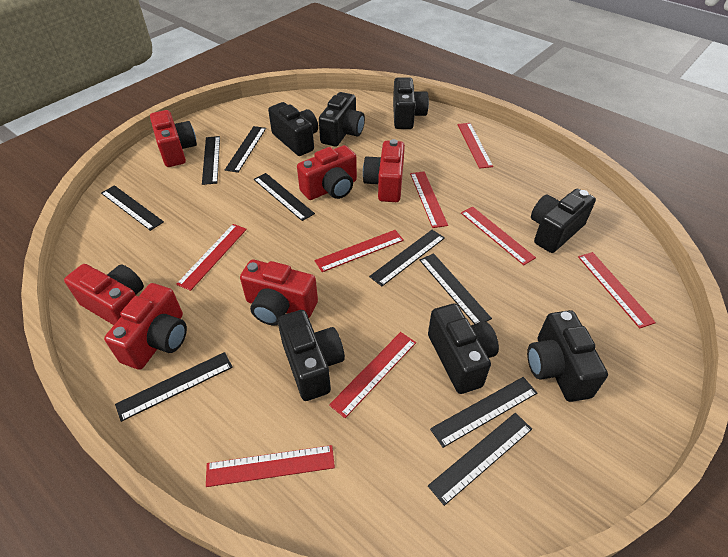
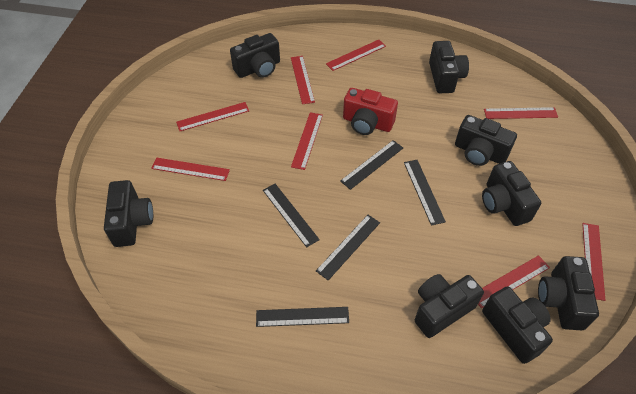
black camera: [268,102,318,156] [278,310,345,401] [319,92,365,147] [393,77,429,129] [428,304,499,394] [527,310,608,402] [531,189,596,253] = 7 -> [104,180,153,247] [230,33,280,78] [415,274,484,338] [429,41,469,93] [455,115,517,166] [482,161,541,226] [482,286,553,364] [538,256,599,330] = 8
black ruler: [101,185,164,231] [115,352,233,422] [202,136,220,185] [225,126,266,173] [254,173,315,221] [369,230,445,286] [419,253,492,324] [428,413,532,506] [430,377,537,448] = 9 -> [256,307,349,327] [263,184,320,247] [316,215,380,280] [340,140,403,190] [404,160,446,226] = 5
red camera: [64,264,144,325] [104,283,187,370] [150,110,197,167] [240,260,318,325] [297,145,357,200] [363,139,405,202] = 6 -> [343,88,398,135] = 1

